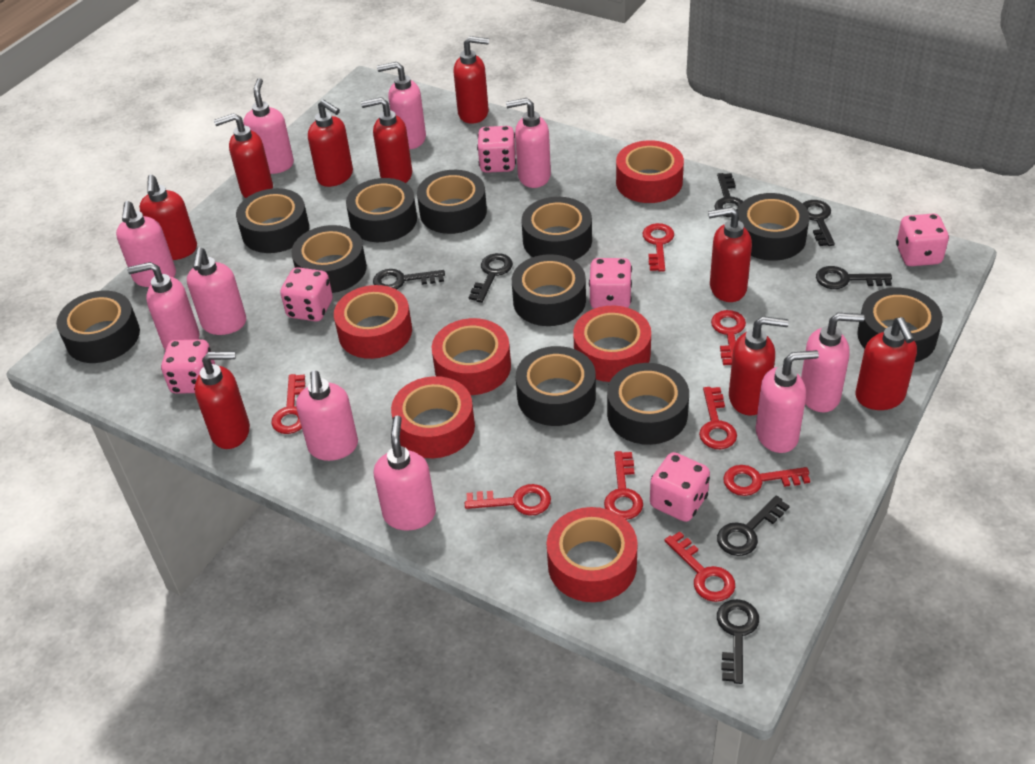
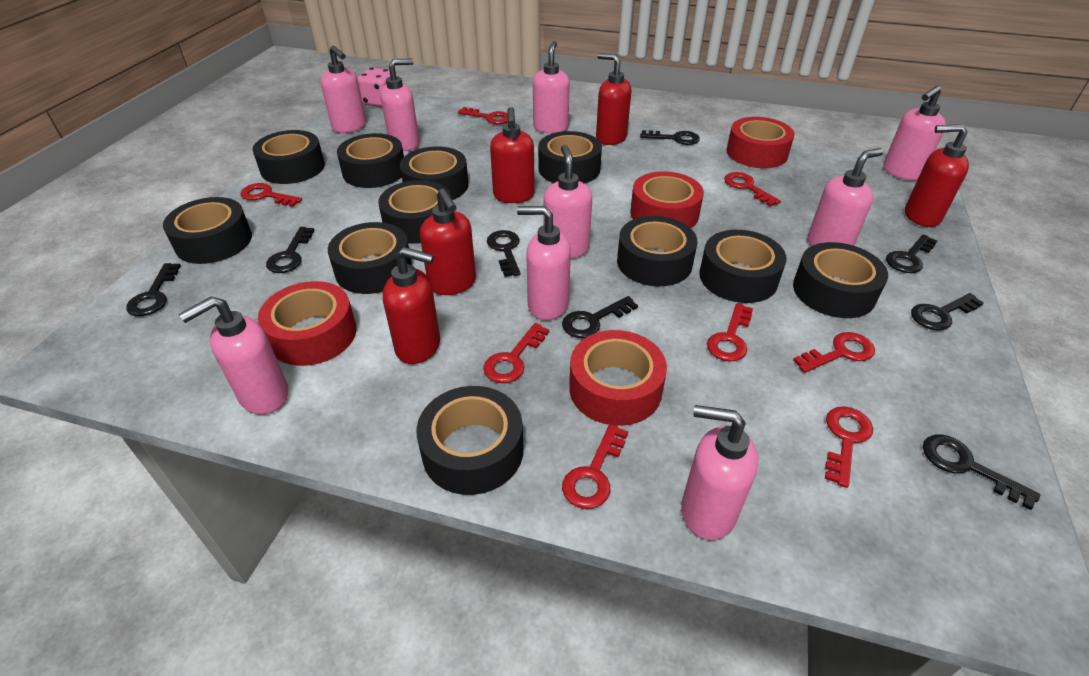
black key: [373,269,445,290] [469,253,513,303] [714,173,743,217] [717,496,790,556] [717,599,759,684] [802,200,835,246] [816,266,892,289] = 7 -> [126,263,181,316] [266,227,315,273] [487,230,521,277] [562,296,638,338] [640,130,700,145] [886,234,937,273] [911,293,984,331] [923,435,1040,510] = 8
pink dice: [161,339,215,394] [280,267,333,321] [477,126,516,173] [589,258,632,309] [650,452,710,522] [896,214,949,266] = 6 -> [358,68,390,107] = 1
pink soap dispenser: [116,201,176,287] [127,262,199,350] [187,247,246,335] [243,78,294,174] [296,371,358,461] [374,416,436,531] [377,62,426,149] [506,98,551,188] [756,350,819,453] [801,313,864,412] = 10 -> [179,296,288,415] [321,45,366,133] [380,59,419,151] [517,206,571,320] [533,41,570,134] [544,145,592,259] [681,405,758,540] [808,148,883,246] [883,86,946,181] = 9
red soap dispenser: [139,175,197,260] [195,351,250,449] [214,113,273,198] [308,99,353,187] [361,97,412,183] [454,36,489,124] [708,207,752,302] [729,316,789,416] [855,317,917,410] = 9 -> [383,247,440,364] [420,189,476,295] [490,107,535,203] [596,53,631,145] [905,124,969,227] = 5
red tape: [334,285,412,359] [391,376,475,458] [432,318,511,395] [547,507,638,602] [573,306,651,382] [616,140,684,203] = 6 -> [258,281,357,366] [569,330,667,426] [630,171,704,228] [727,117,795,168] = 4

